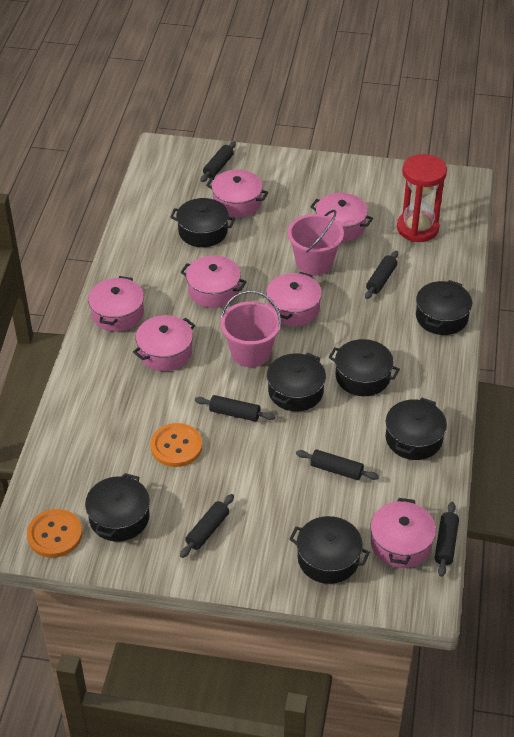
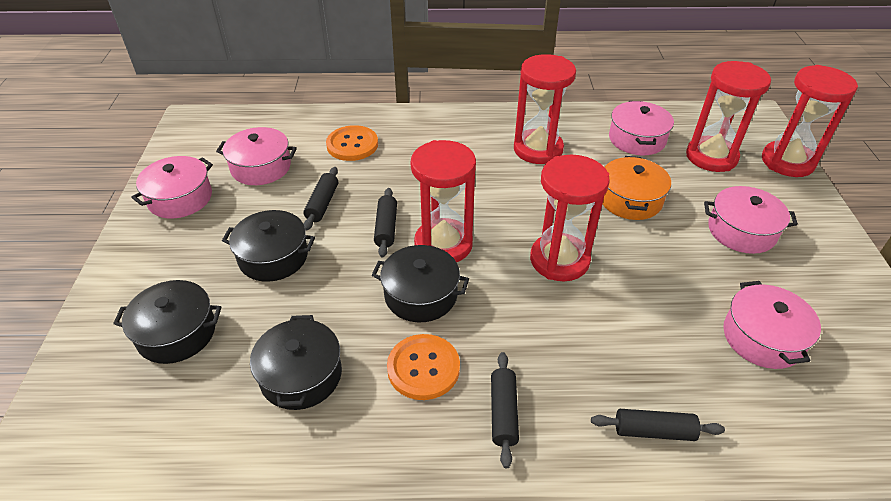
black pot: [85,473,150,541] [170,198,235,247] [267,353,326,411] [289,516,370,584] [329,339,400,396] [386,398,447,460] [416,280,472,335] = 7 -> [113,280,221,364] [222,210,315,282] [250,315,342,410] [372,245,469,322] = 4
black rolling pin: [180,494,234,558] [195,395,275,422] [200,141,236,182] [296,449,379,480] [365,251,398,299] [435,502,459,577] = 6 -> [303,167,338,231] [374,188,397,258] [491,352,519,468] [591,409,725,441] = 4
orange pot: none = 0 -> [603,156,671,220] = 1
pink bucket: [221,291,281,367] [287,210,344,276] = 2 -> none = 0
pink pot: [88,276,144,332] [133,315,195,371] [181,255,247,308] [206,170,268,217] [266,272,322,327] [310,193,373,242] [371,498,436,568] = 7 -> [131,156,213,219] [216,127,297,185] [609,101,674,155] [704,186,798,254] [723,281,821,369] = 5
red hourglass: [397,154,447,242] = 1 -> [410,140,476,262] [514,54,576,164] [530,155,610,281] [686,61,771,172] [762,65,858,177] = 5

